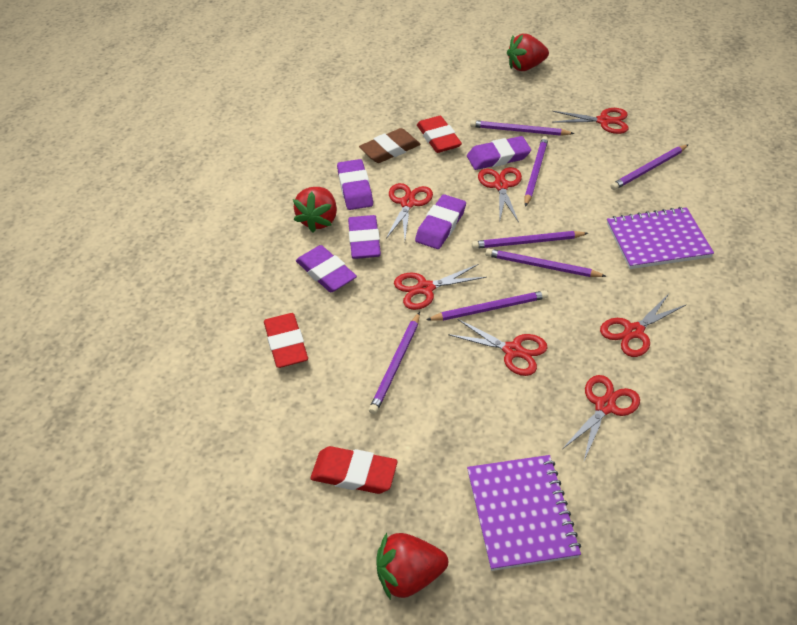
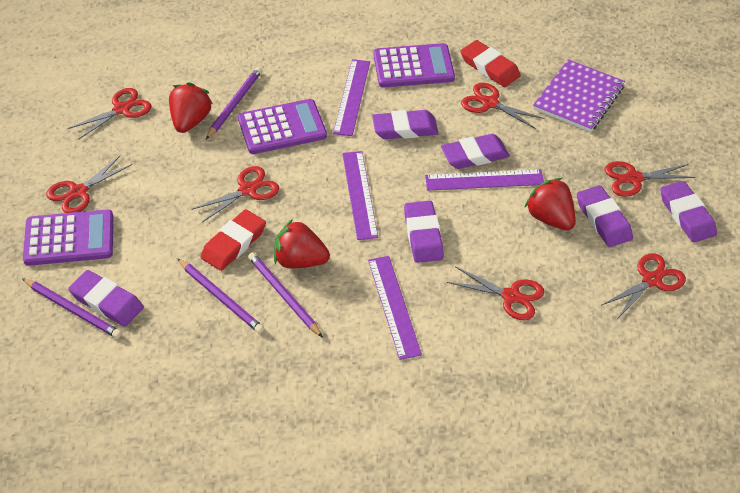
brown eraser: [359,128,421,163] = 1 -> none = 0
purple calculator: none = 0 -> [23,209,113,266] [238,99,327,154] [373,43,455,87] = 3
purple eraser: [296,245,357,292] [337,159,373,210] [348,215,381,259] [415,194,466,249] [467,136,531,170] = 5 -> [68,270,144,327] [372,110,438,139] [404,201,444,263] [441,134,510,169] [577,185,633,247] [660,181,717,242] = 6
purple notebook: [467,455,581,571] [607,207,714,269] = 2 -> [533,59,625,132] = 1
purple pencil: [369,312,420,414] [426,290,548,321] [470,120,575,136] [472,231,588,249] [485,249,607,277] [524,136,548,207] [610,144,689,190] = 7 -> [22,278,122,339] [177,258,264,333] [206,67,262,139] [248,252,323,338] = 4
purple ruler: none = 0 -> [333,59,370,136] [342,151,378,240] [368,256,422,360] [425,169,544,191] = 4
red eraser: [264,313,308,368] [310,446,398,494] [417,116,462,153] = 3 -> [201,209,266,271] [460,40,521,87] = 2

